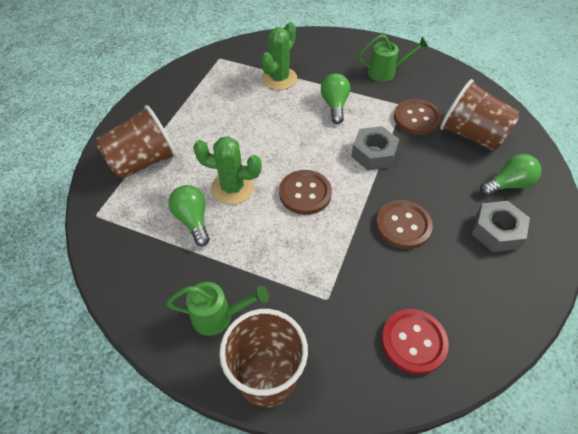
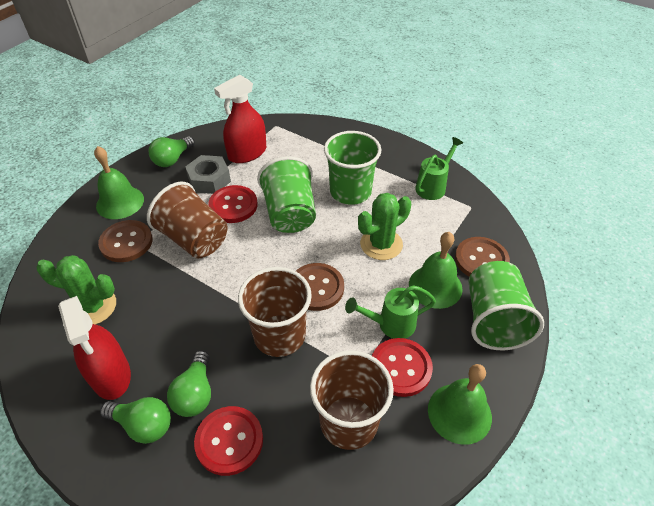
green bell: none = 0 -> [94,146,144,219] [409,232,463,309] [428,364,492,445] = 3
green cup: none = 0 -> [257,156,316,233] [324,131,381,205] [469,261,544,350] = 3
grey nut: [351,126,399,170] [472,201,530,252] = 2 -> [185,155,231,194] = 1
red button: [381,309,449,375] = 1 -> [194,406,263,476] [208,185,258,223] [372,338,433,397] = 3
red spray bottle: none = 0 -> [58,296,131,400] [214,75,266,163] = 2

